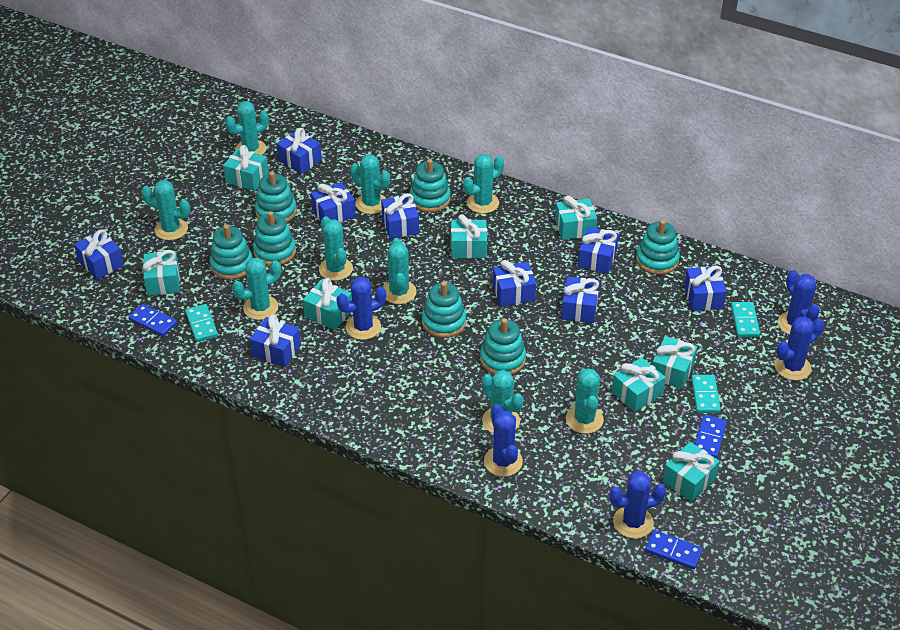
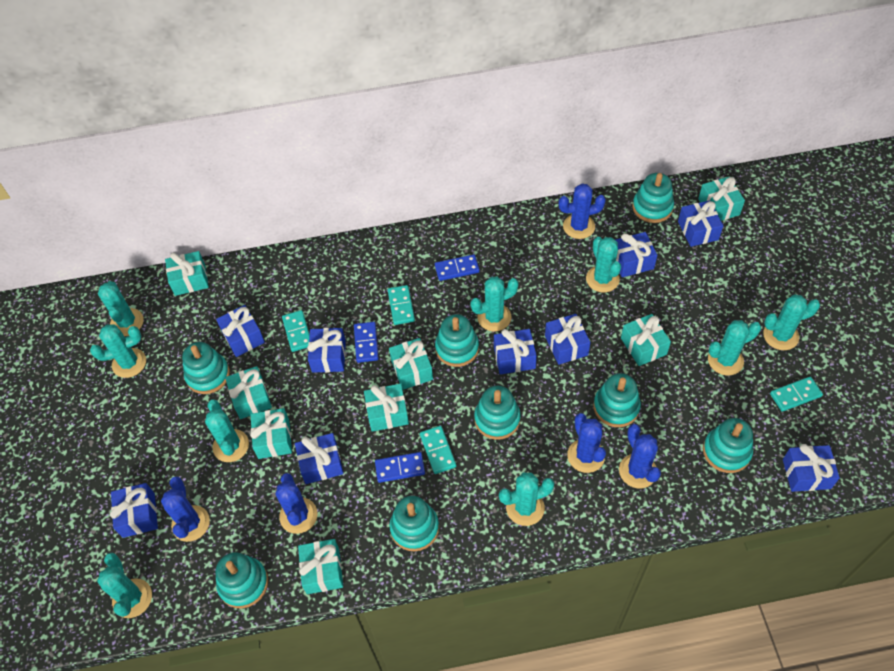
turquoise domino: [185,304,218,342] [691,375,721,413] [731,302,760,337] = 3 -> [282,310,310,352] [388,285,415,325] [420,426,456,474] [770,376,823,412] = 4
turquoise stacking toy: [209,224,253,279] [253,211,296,266] [255,171,297,223] [410,159,451,212] [422,281,466,338] [480,318,526,375] [636,220,680,275] = 7 -> [182,342,230,394] [215,552,268,608] [389,496,439,551] [435,314,479,367] [474,386,521,440] [593,373,641,427] [632,173,674,223] [703,418,753,473] = 8

